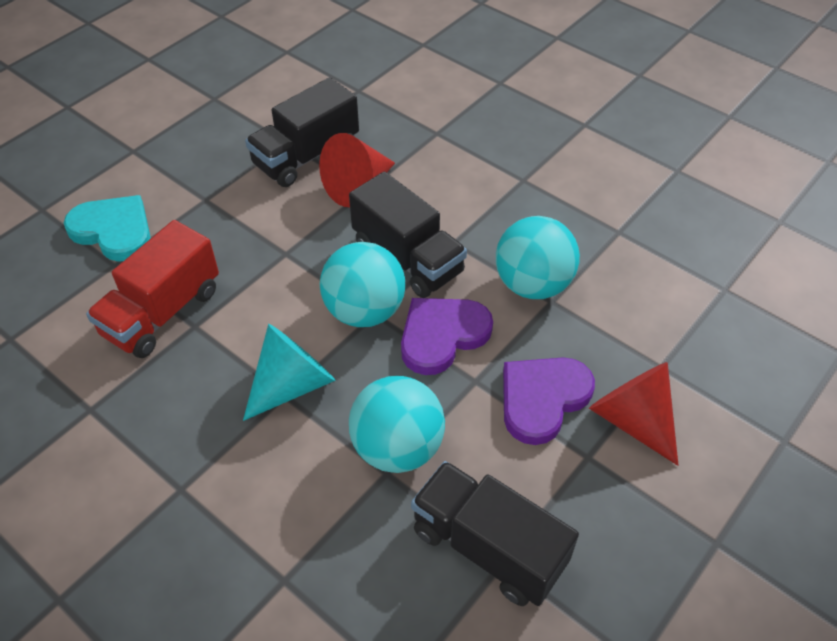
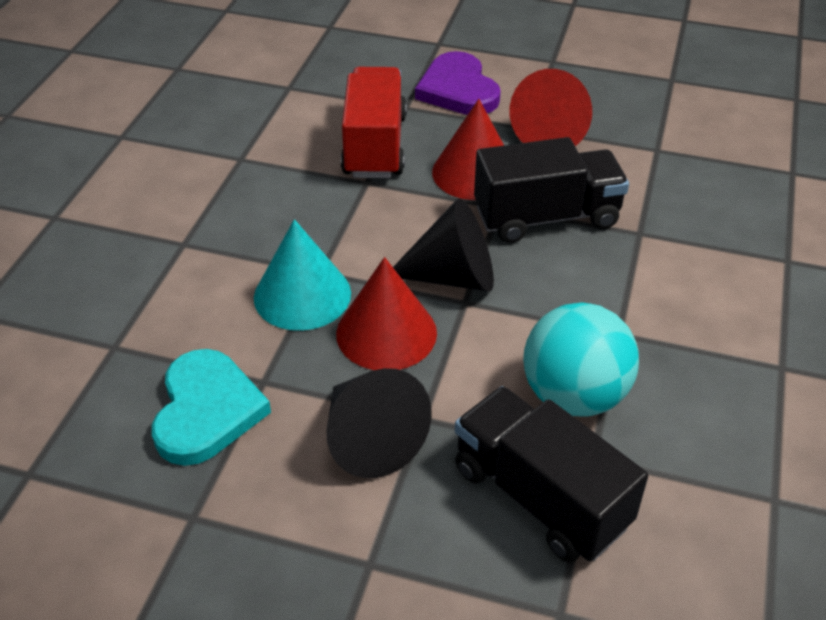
black cone: none = 0 -> [326,368,432,478] [393,198,494,292] = 2
black truck: [245,77,359,187] [349,172,467,298] [411,461,579,606] = 3 -> [455,386,648,562] [474,137,629,243] = 2
purple heart: [401,298,493,375] [503,358,595,445] = 2 -> [415,51,501,115] = 1
red cone: [319,133,395,207] [589,362,678,466] = 2 -> [336,257,437,370] [432,99,504,200] [510,69,592,146] = 3
turquoise ball: [320,242,405,327] [349,376,445,473] [496,216,580,299] = 3 -> [523,302,639,416] = 1

